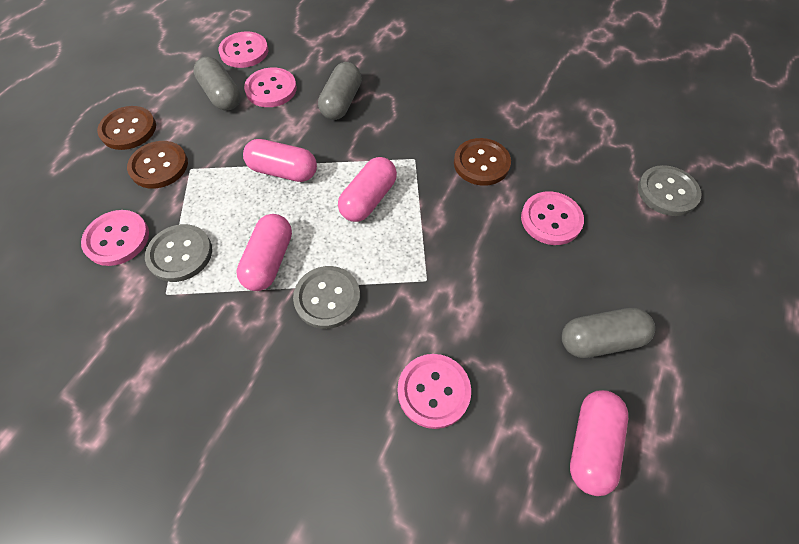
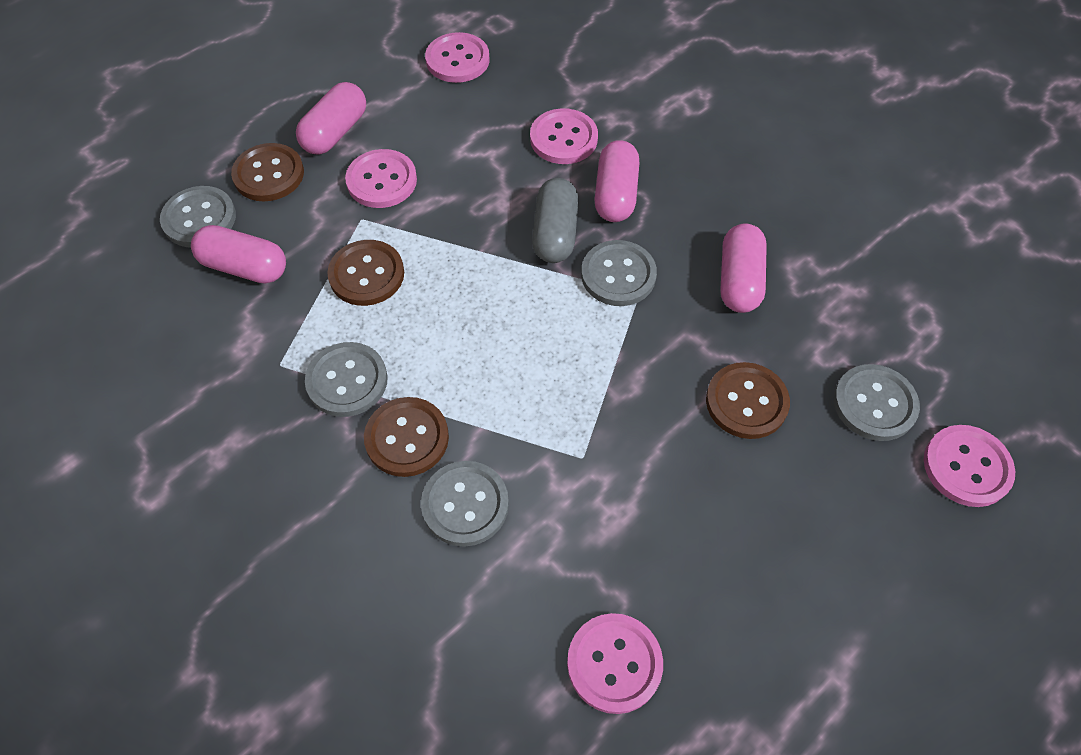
brown button: [97,106,156,150] [127,141,188,188] [454,138,511,186] = 3 -> [231,143,304,201] [327,240,404,306] [364,397,449,477] [706,362,790,439] = 4
grey button: [145,224,212,282] [293,266,360,329] [638,165,701,216] = 3 -> [160,186,236,247] [305,342,388,417] [421,461,509,547] [581,240,657,306] [834,364,920,441] = 5
grey capsule: [194,57,241,111] [318,62,362,120] [562,308,655,358] = 3 -> [532,178,579,263] = 1

